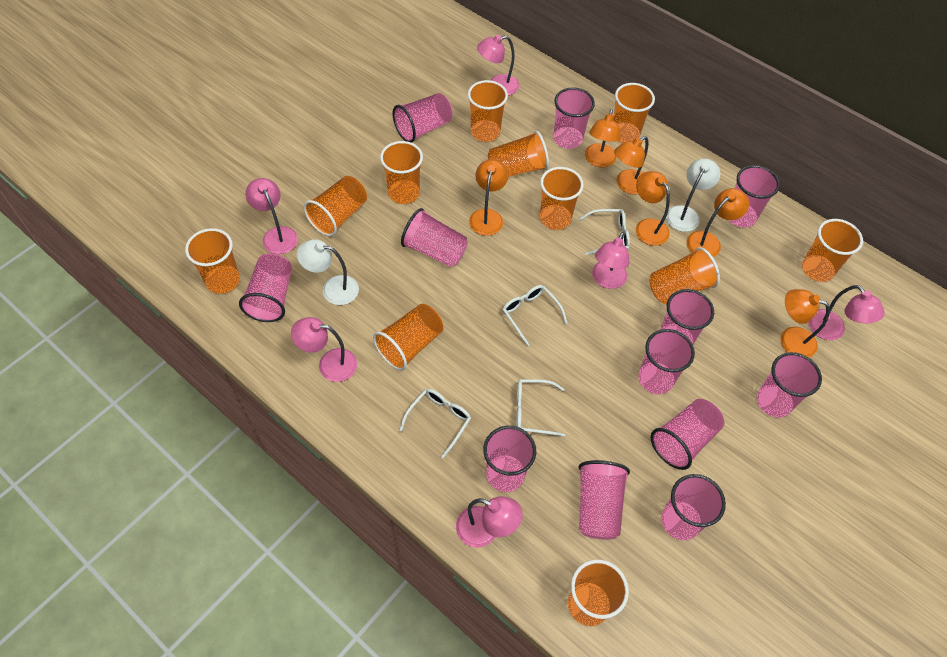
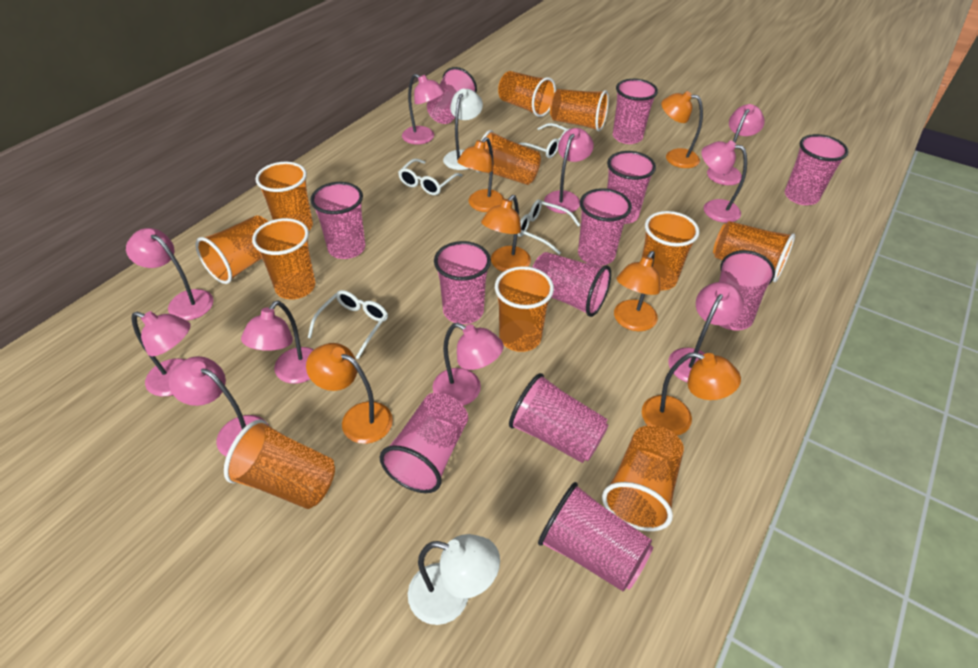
pink lamp: [245,178,298,254] [291,317,357,382] [456,496,523,548] [477,35,519,95] [592,232,629,289] [808,285,885,340] = 6 -> [126,228,214,320] [131,311,191,396] [169,356,268,456] [241,300,314,384] [402,74,445,145] [433,323,504,406] [544,128,594,214] [668,282,744,383] [701,140,747,223] [707,104,765,185] = 10

